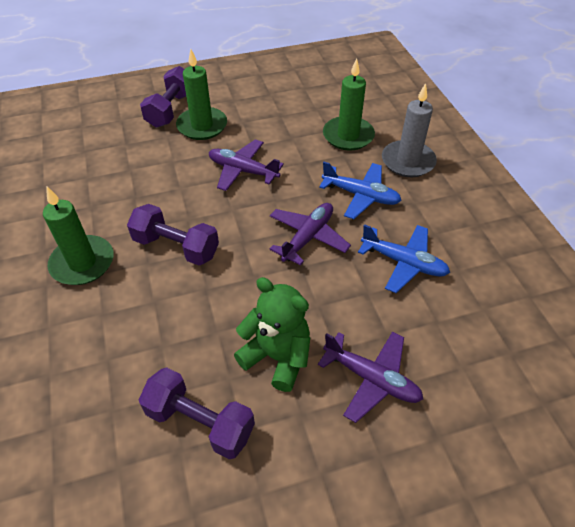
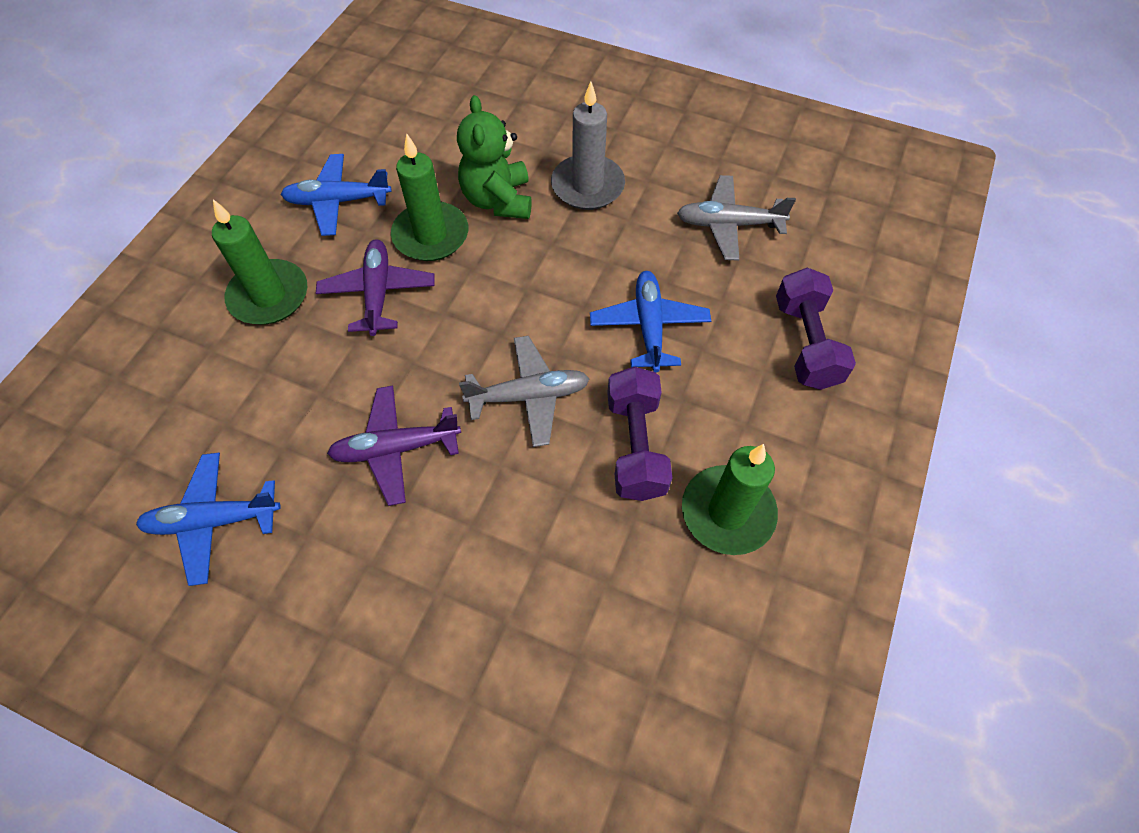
blue plane: [319,162,402,219] [358,224,450,293] = 2 -> [136,453,281,586] [281,154,392,236] [590,271,711,372] = 3
grey plane: none = 0 -> [459,336,589,447] [677,175,796,261] = 2
purple dumbbell: [127,204,219,265] [139,368,255,459] [140,66,186,128] = 3 -> [607,367,672,501] [776,267,856,390] = 2
purple plane: [209,140,284,191] [270,203,351,266] [318,331,423,423] = 3 -> [316,239,435,336] [327,386,461,506] = 2

